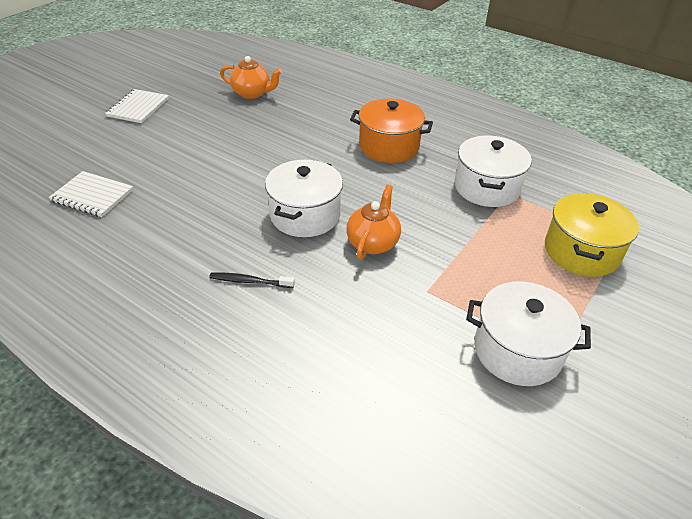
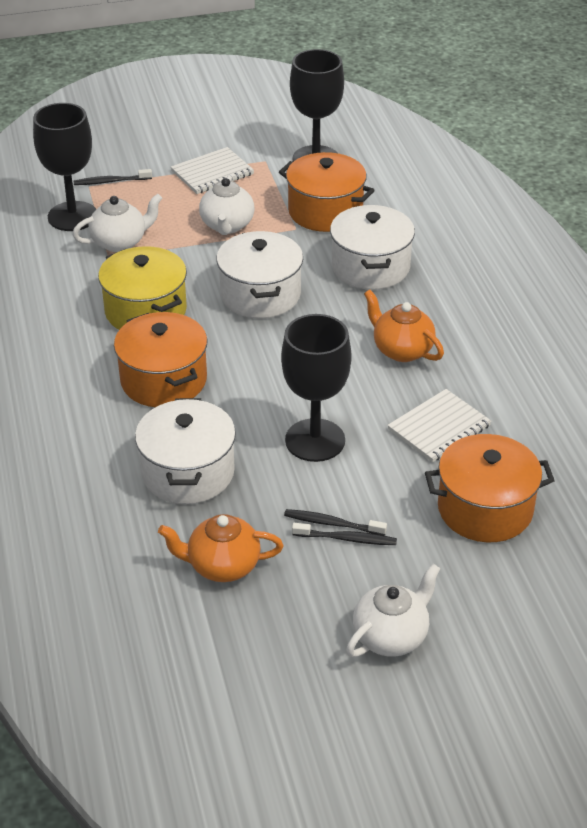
black goblet: none = 0 -> [33,103,96,231] [281,314,351,462] [290,49,344,162] = 3
black toothbrush: [209,273,295,288] = 1 -> [74,169,152,185] [284,509,387,536] [292,523,397,545] = 3
orange pot: [350,99,433,163] = 1 -> [114,312,208,407] [279,152,375,232] [425,434,555,542] = 3
white teapot: none = 0 -> [72,194,162,252] [199,175,255,235] [346,564,440,657] = 3

